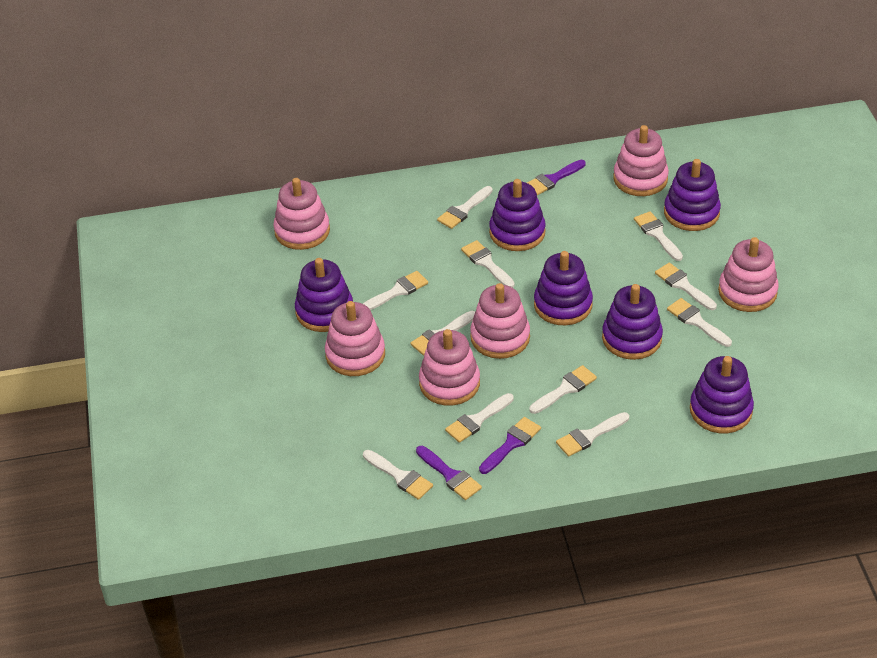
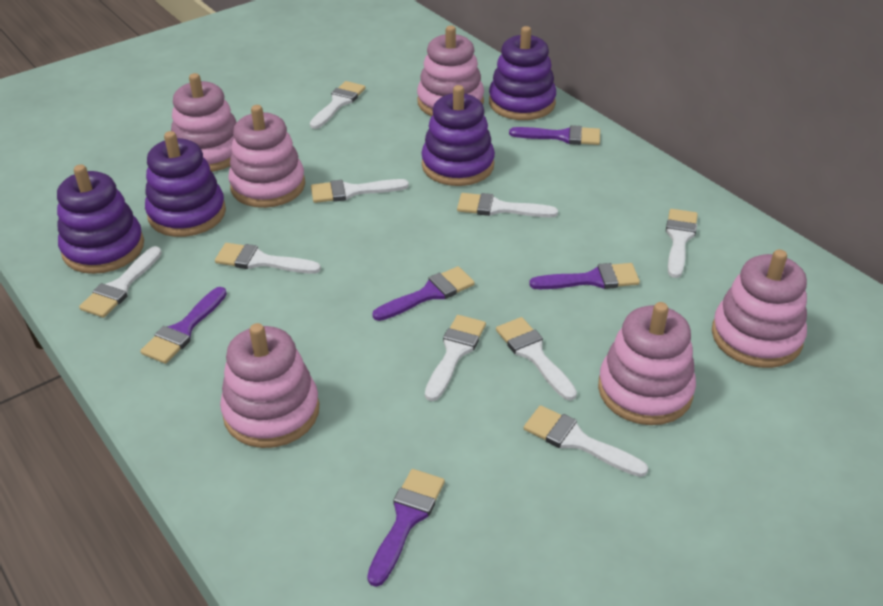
purple brush: [416,446,482,500] [479,417,541,474] [527,160,586,195] = 3 -> [140,287,227,364] [367,469,445,587] [372,266,475,321] [509,125,600,145] [529,263,640,289] = 5
purple stacking toy: [295,258,353,332] [489,179,546,251] [534,251,593,325] [602,284,663,360] [664,159,721,231] [690,356,754,433] = 6 -> [57,164,144,274] [145,131,226,237] [421,85,495,186] [489,26,556,120] = 4
white brush: [363,271,428,310] [363,450,433,500] [410,311,475,355] [437,186,493,229] [445,393,514,443] [461,240,515,288] [529,365,597,414] [556,412,629,457] [634,211,683,261] [655,263,717,310] [667,298,732,347] = 11 -> [79,246,162,318] [215,243,321,274] [310,81,365,129] [311,179,409,203] [425,315,486,401] [457,193,558,217] [496,317,577,400] [524,405,648,477] [666,209,698,278] = 9

